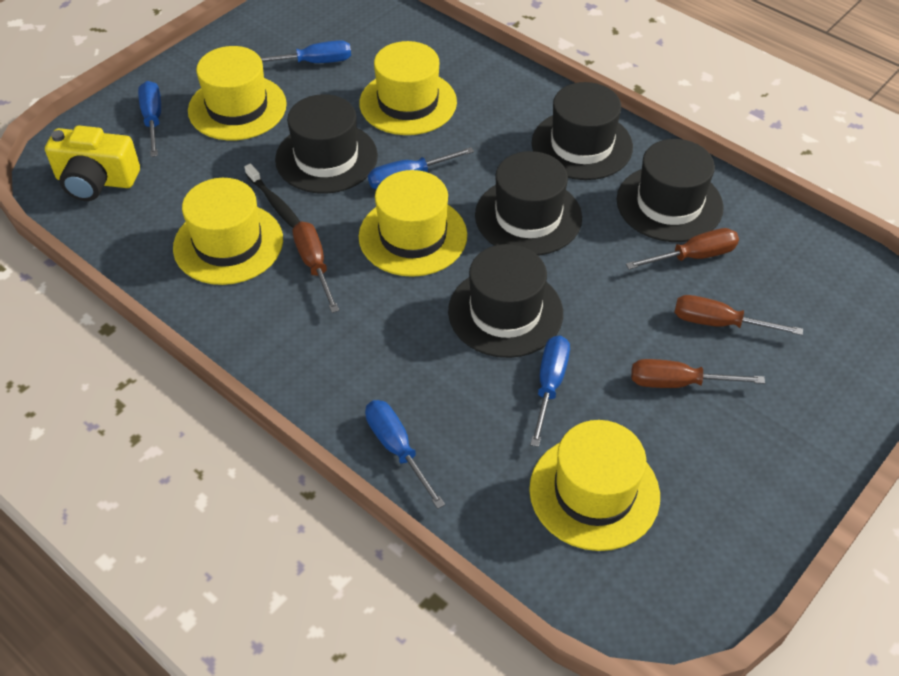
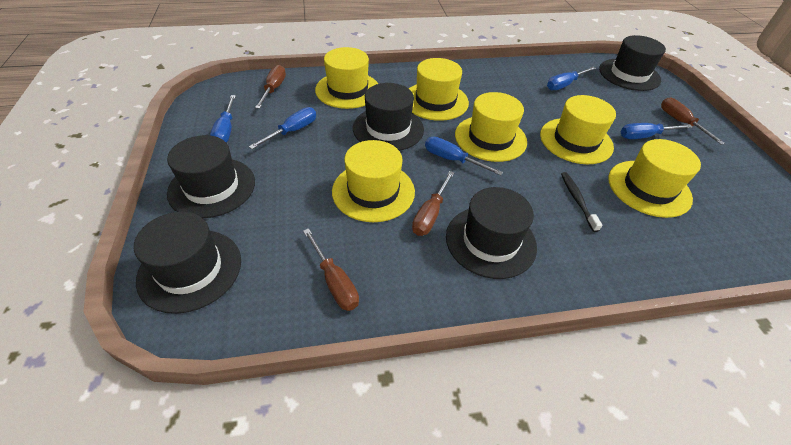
yellow camera: [45,125,140,201] = 1 -> none = 0
yellow hat: [173,178,283,285] [188,46,287,140] [359,41,457,135] [359,170,467,277] [529,420,660,551] = 5 -> [315,47,378,109] [332,140,415,222] [409,58,469,121] [455,92,527,162] [540,95,616,164] [608,139,701,218] = 6

